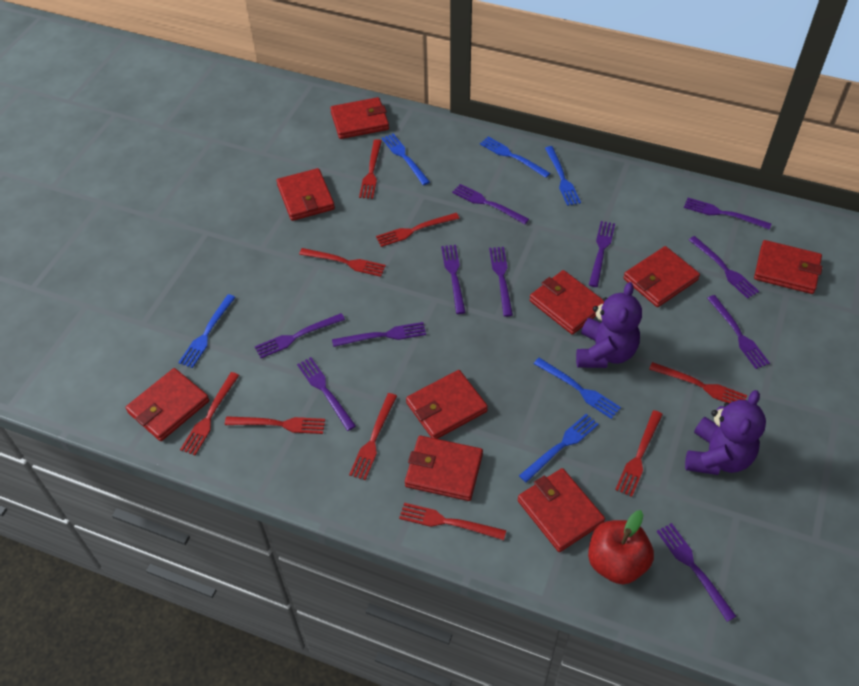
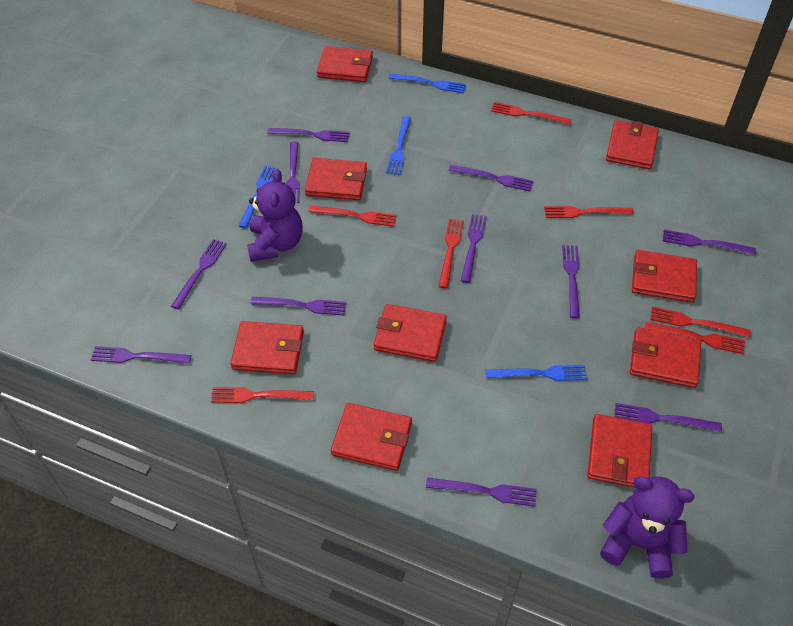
blue fork: [178,294,236,368] [382,133,430,185] [480,136,550,178] [519,414,599,483] [534,358,621,419] [545,146,581,206] = 6 -> [239,166,278,228] [386,116,411,175] [389,73,466,93] [486,365,587,381] = 4
red apple: [588,510,654,584] = 1 -> none = 0
red fork: [180,372,239,455] [225,416,325,434] [299,248,386,277] [349,393,397,480] [359,139,382,199] [376,213,460,247] [399,503,506,540] [615,410,663,497] [649,362,747,403] = 9 -> [211,387,314,403] [308,205,397,227] [438,219,464,288] [491,102,572,125] [544,206,634,218] [645,322,745,354] [650,307,751,338] = 7

